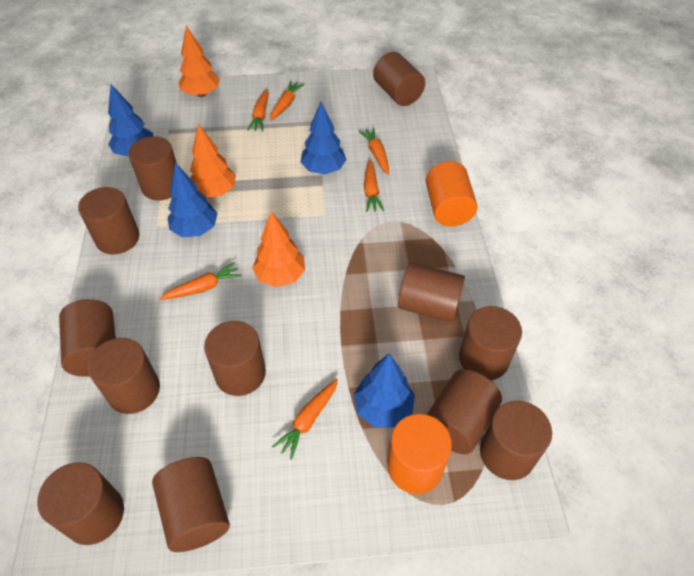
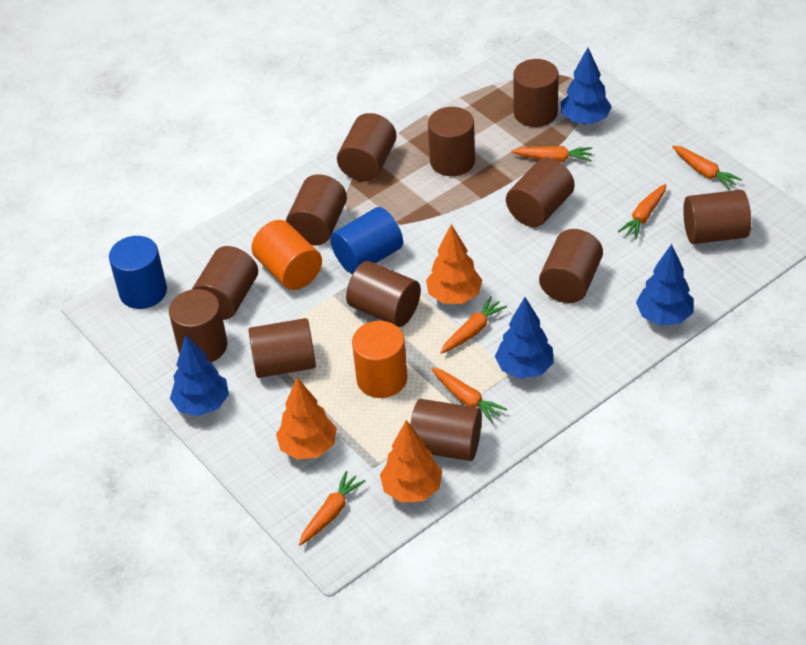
blue cylinder: none = 0 -> [109,236,167,309] [330,207,403,274] = 2

